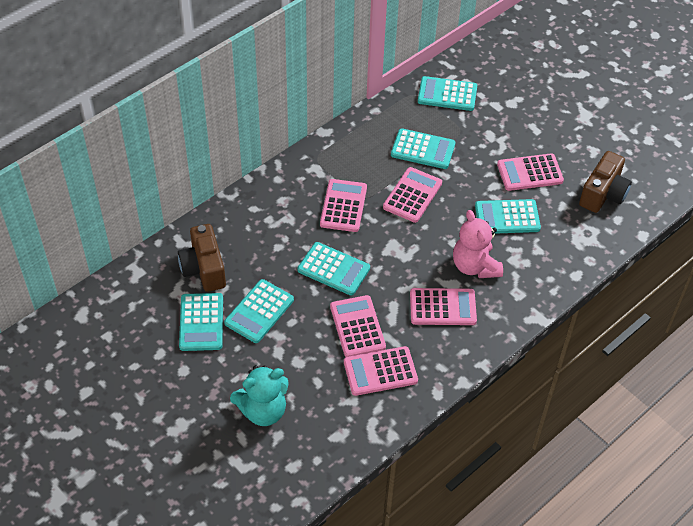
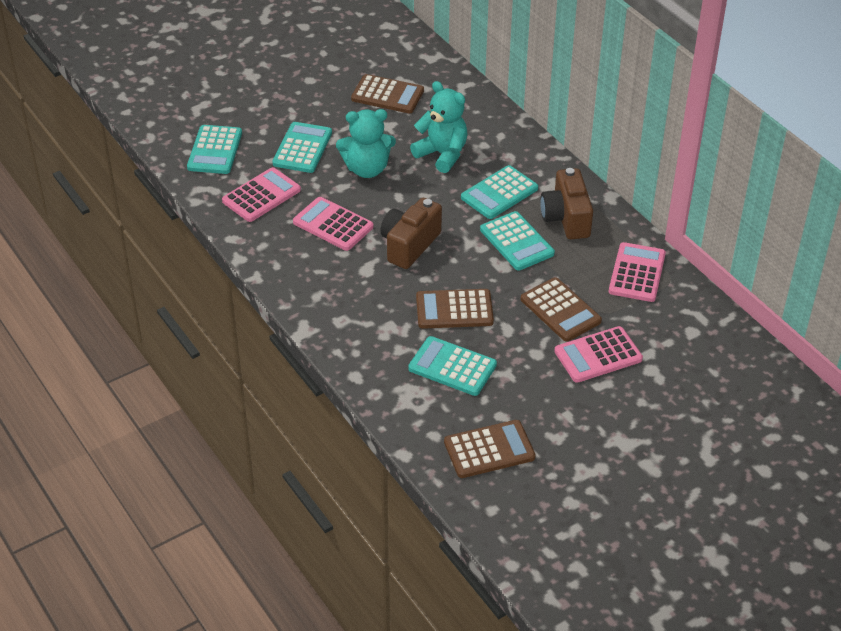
brown calculator: none = 0 -> [351,74,424,113] [416,289,494,329] [444,420,536,478] [521,277,602,342] = 4
pink calculator: [320,179,367,232] [330,295,386,357] [344,346,418,396] [383,167,442,223] [410,288,477,325] [497,153,564,191] = 6 -> [222,167,301,222] [293,197,374,251] [554,326,643,383] [609,242,666,302] = 4
pink teddy bear: [453,210,503,278] = 1 -> none = 0
turquoise calculator: [179,293,223,351] [224,279,294,343] [298,242,370,295] [391,128,455,169] [418,76,477,111] [475,199,541,234] = 6 -> [187,125,242,174] [273,122,332,173] [408,336,497,396] [461,165,538,219] [480,211,555,270] = 5
turquoise teddy bear: [230,365,289,426] = 1 -> [336,109,396,178] [410,81,468,173] = 2

